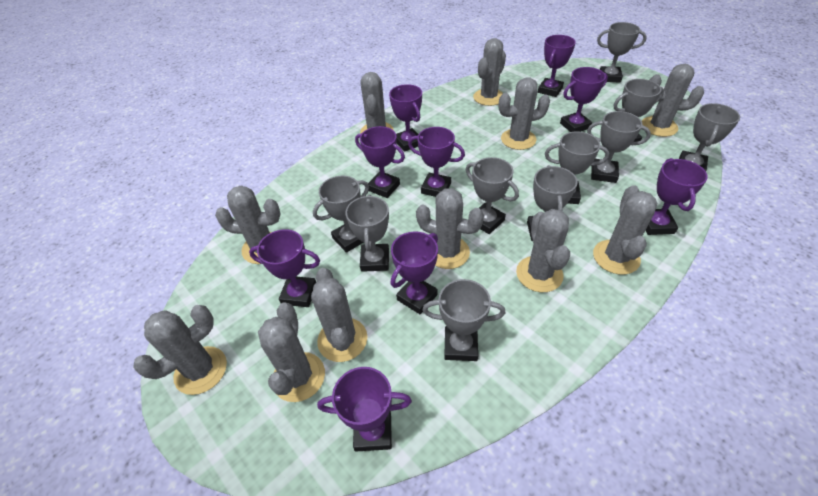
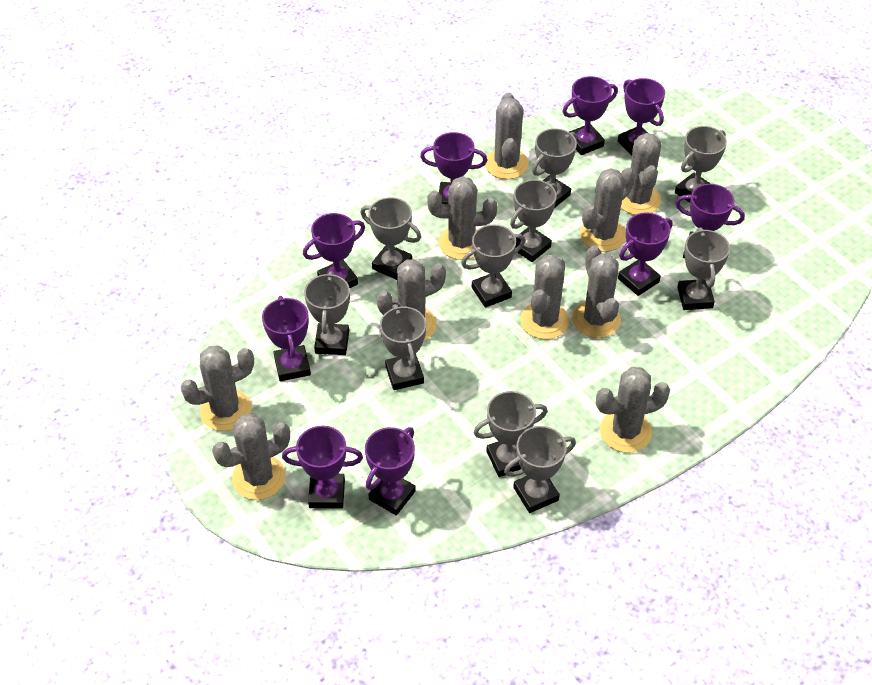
grey cactus: [133,305,227,395] [215,185,281,264] [258,303,325,402] [311,268,367,362] [360,72,394,133] [416,188,484,269] [473,38,506,106] [499,77,550,150] [516,209,570,292] [593,185,657,275] [642,64,704,137] = 11 -> [180,345,254,431] [212,414,290,500] [376,259,446,341] [427,176,497,260] [485,93,529,179] [520,255,569,339] [572,245,621,338] [580,168,635,252] [596,367,670,453] [621,133,661,215] = 10

